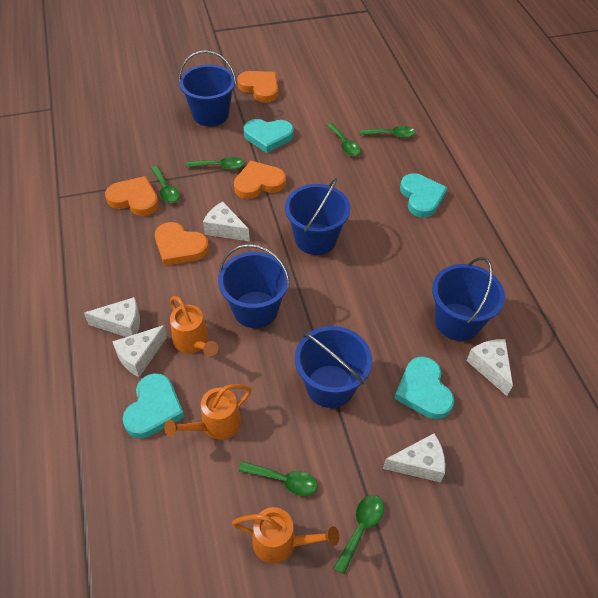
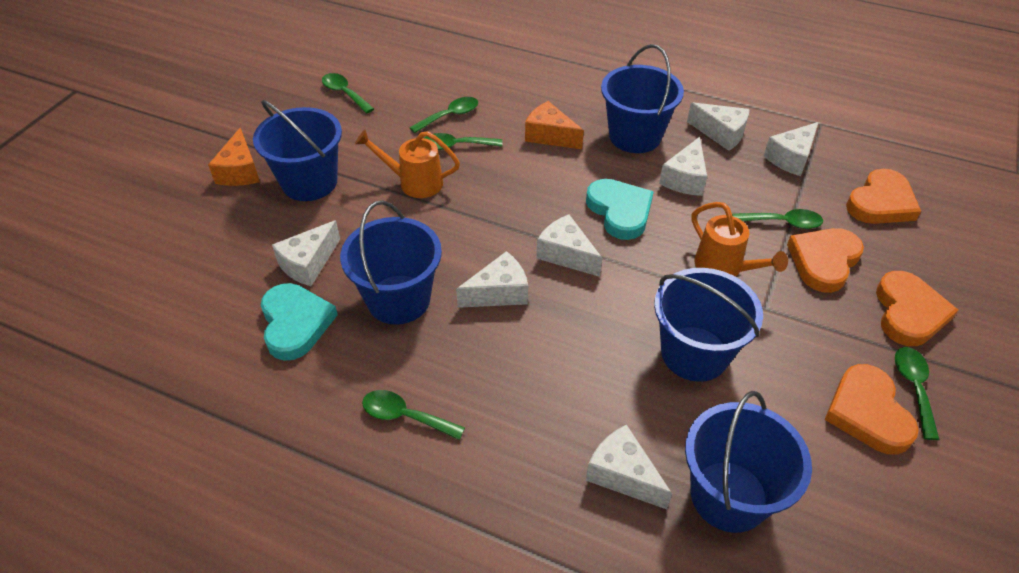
orange cheese: none = 0 -> [208,128,260,186] [525,101,584,149] = 2
orange watering can: [164,384,252,440] [170,296,218,356] [232,507,339,563] = 3 -> [355,130,460,198] [691,202,788,277] = 2
turquoise heart: [122,373,184,438] [243,119,294,153] [394,357,454,419] [400,173,447,218] = 4 -> [261,283,338,361] [586,179,654,240] = 2
white cheese: [84,297,140,337] [112,325,167,377] [203,201,250,242] [383,433,445,483] [466,339,513,396] = 5 -> [272,220,340,286] [456,251,528,308] [536,215,602,277] [586,424,672,509] [659,137,707,196] [687,102,750,151] [764,122,819,176] = 7

